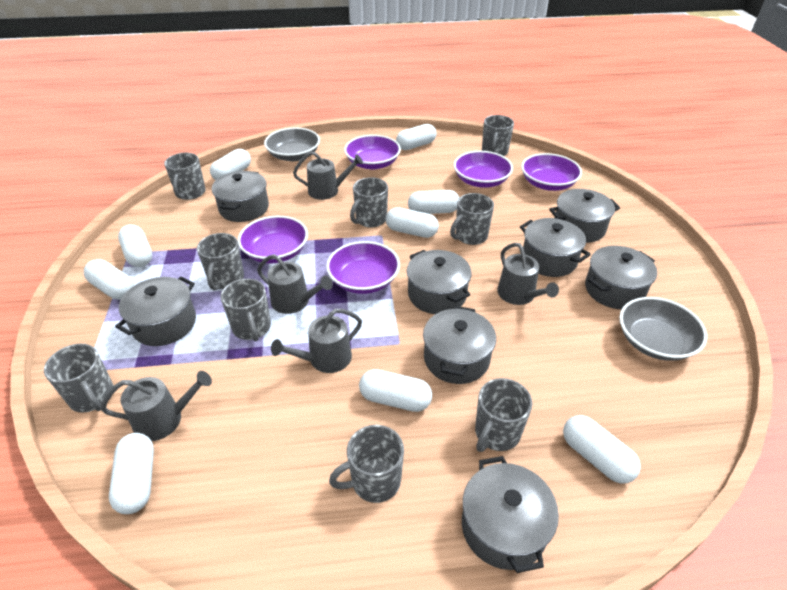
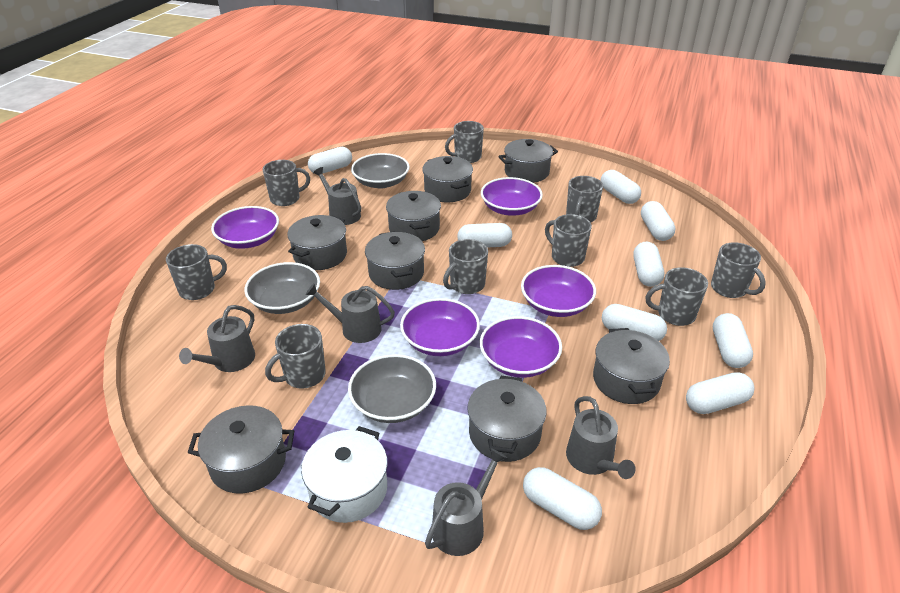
grey bowl: [264,128,320,161] [619,297,707,361] = 2 -> [244,262,320,314] [348,354,436,423] [351,153,410,189] = 3
white pot: none = 0 -> [301,426,388,523] = 1

